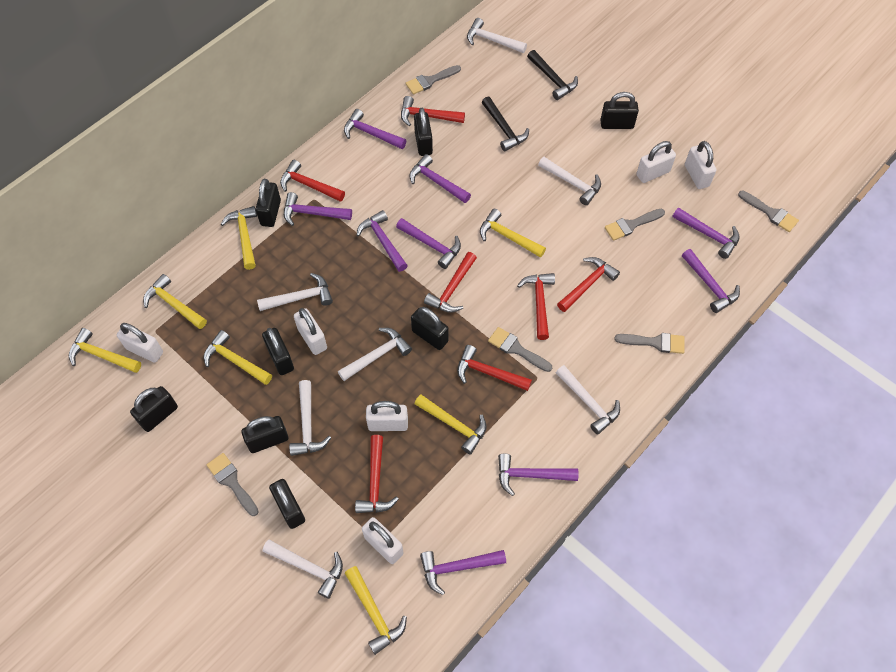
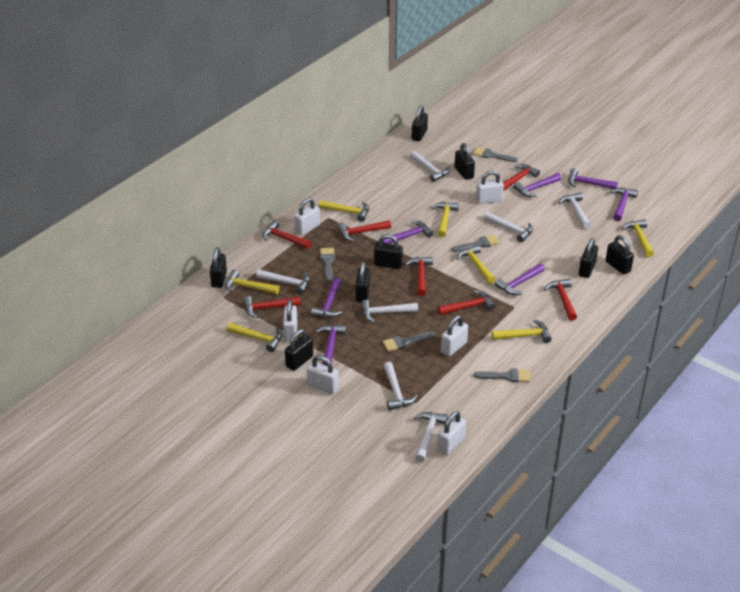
black hammer: [482,97,529,151] [527,50,578,100] = 2 -> none = 0
grey brush: [207,453,259,516] [406,65,461,95] [488,327,552,372] [605,209,665,241] [615,333,684,354] [738,191,799,232] = 6 -> [320,248,335,282] [383,331,435,352] [452,235,500,252] [473,147,518,162] [474,368,530,382] = 5
purple hammer: [284,192,352,226] [344,109,407,149] [357,210,408,272] [396,218,461,269] [409,154,471,203] [420,550,506,595] [498,454,579,496] [672,207,740,259] [682,249,740,313] = 9 -> [311,278,342,318] [315,325,347,366] [383,221,433,244] [495,264,545,295] [513,173,561,197] [568,168,618,189] [610,188,638,221] = 7

